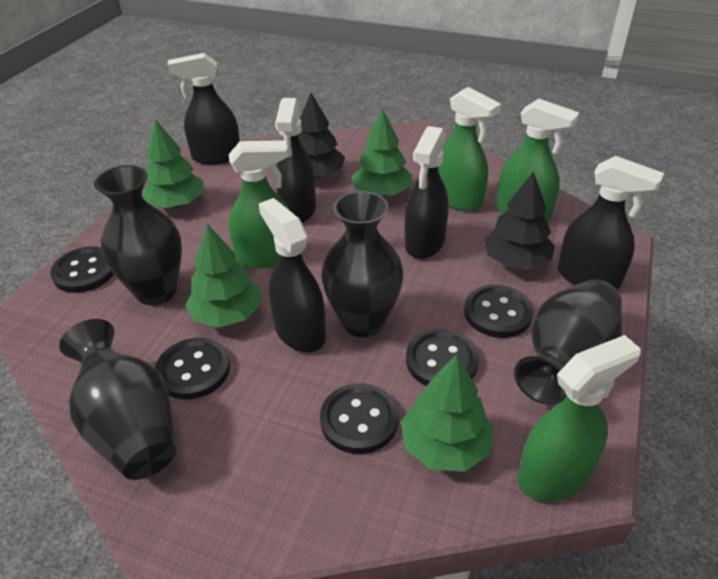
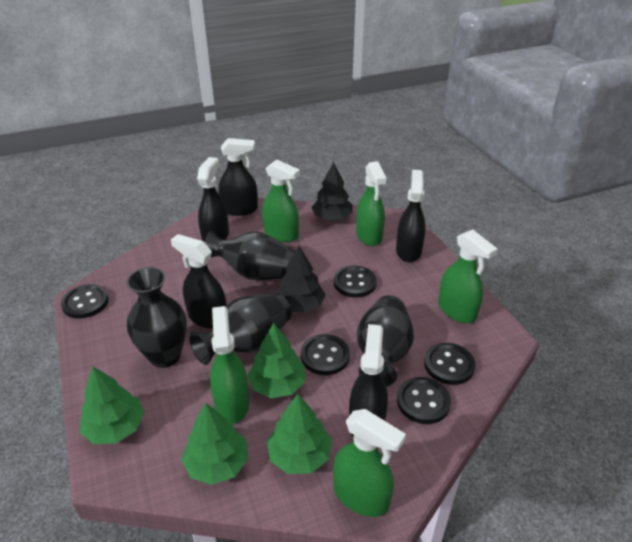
green spray bottle: [229,140,290,268] [438,87,501,212] [496,99,579,221] [517,335,641,501] = 4 -> [210,306,249,424] [262,160,300,242] [333,409,406,517] [356,161,386,246] [438,230,498,323] = 5

